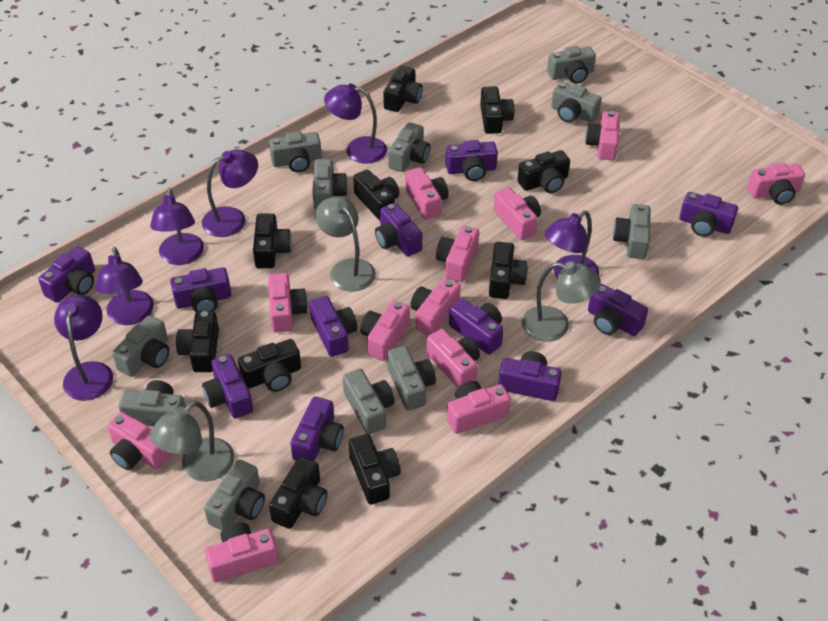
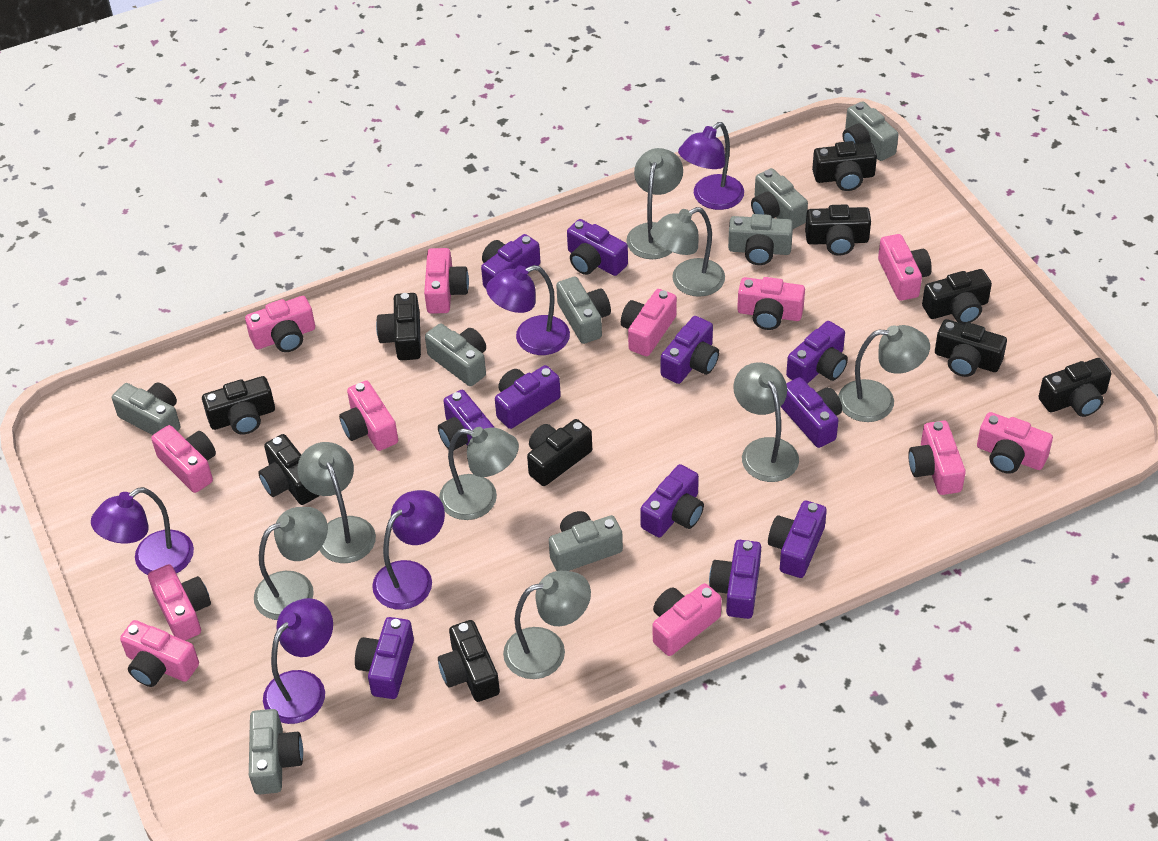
grey camera: [112,315,170,377] [119,380,186,426] [204,460,265,530] [269,131,322,172] [312,159,348,210] [343,369,394,434] [387,346,436,410] [388,122,430,172] [547,46,596,84] [551,82,602,123] [613,204,651,259] = 11 -> [112,382,180,435] [249,709,303,795] [425,323,486,386] [549,511,623,571] [556,277,611,344] [728,214,793,265] [751,168,808,229] [842,101,899,161] = 8
grey lamp: [150,401,235,481] [315,196,376,292] [522,261,601,342] = 3 -> [254,507,328,620] [298,442,376,563] [439,427,519,520] [503,571,591,679] [626,148,683,259] [651,207,725,297] [733,362,799,482] [838,325,930,422] = 8
purple lamp: [54,295,113,401] [95,247,154,325] [150,188,204,265] [202,149,258,237] [324,83,387,164] [545,211,599,278] = 6 -> [91,487,194,575] [263,598,333,724] [372,490,445,610] [486,265,570,355] [678,122,744,210] = 5

